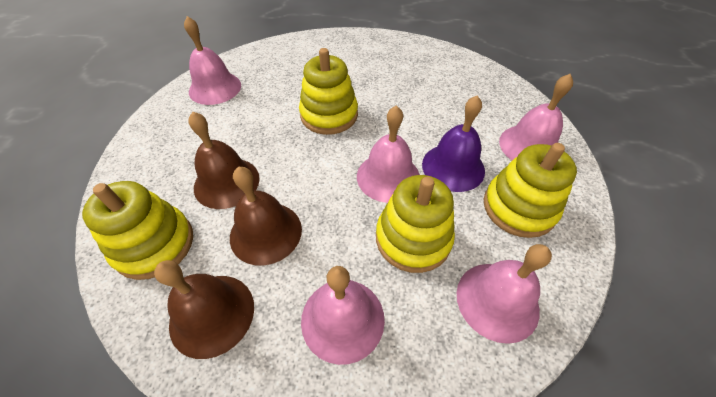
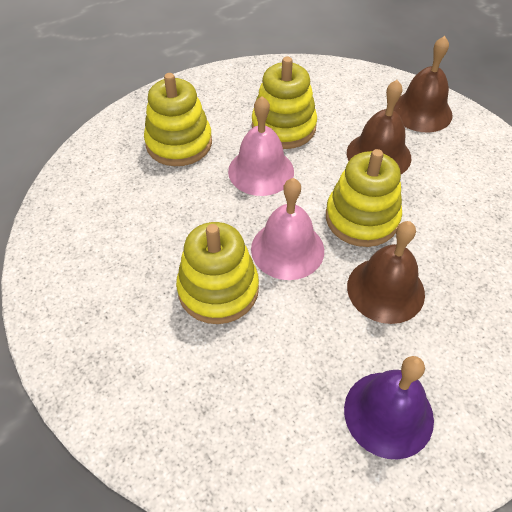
pink bell: [184,16,241,105] [301,266,385,365] [357,106,420,203] [457,244,552,344] [499,74,573,160] = 5 -> [228,96,294,196] [251,178,324,280] = 2

